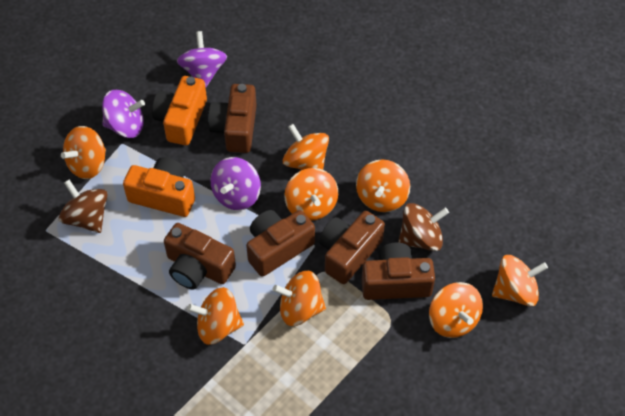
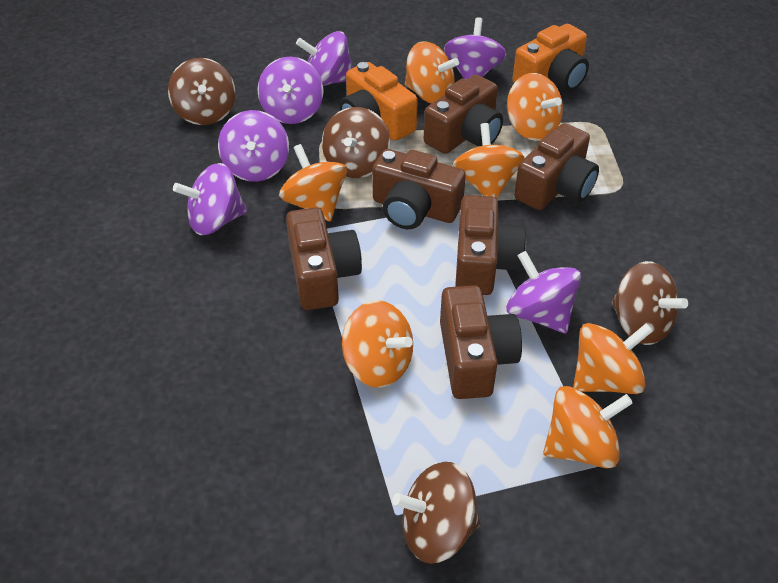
brown camera: [164,223,236,290] [208,84,257,153] [246,210,315,277] [319,211,385,284] [362,243,435,300] = 5 -> [286,207,362,310] [372,149,466,229] [424,74,503,154] [440,285,522,399] [455,195,526,295] [514,123,599,210] = 6
brown spinning top: [59,179,108,233] [398,203,449,251] = 2 -> [168,58,235,125] [322,107,391,178] [392,462,481,564] [611,261,688,345] = 4
orange spinning top: [61,126,106,179] [187,287,244,345] [273,271,326,326] [283,124,329,170] [284,168,338,221] [356,159,410,212] [429,282,483,338] [492,255,548,306] = 8 -> [279,144,347,222] [342,300,413,388] [405,41,459,104] [453,123,525,198] [507,73,563,141] [543,386,633,468] [573,323,653,394] = 7
purple spinning top: [102,90,145,138] [177,31,227,88] [210,157,261,210] = 3 -> [173,163,247,235] [218,110,289,182] [257,57,324,124] [296,31,353,86] [444,17,506,80] [506,251,581,333] = 6

